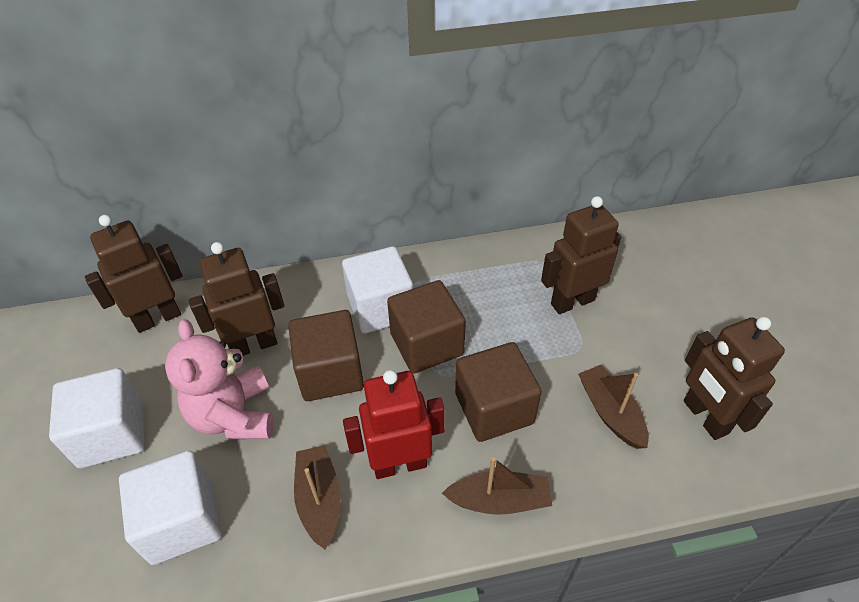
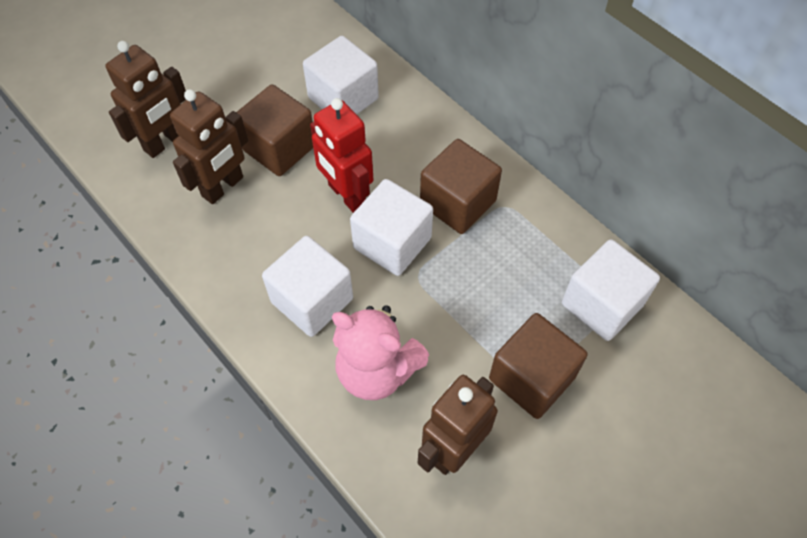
brown boat: [294,445,341,549] [442,457,552,515] [578,365,649,449] = 3 -> none = 0
brown robot: [85,215,182,333] [189,242,284,356] [541,196,621,314] [684,317,785,440] = 4 -> [105,41,186,158] [170,89,248,204] [418,375,498,475] = 3
white cube: [49,368,144,468] [119,450,222,565] [342,246,413,334] = 3 -> [262,236,353,337] [303,36,379,115] [350,179,433,276] [562,239,660,341] = 4

